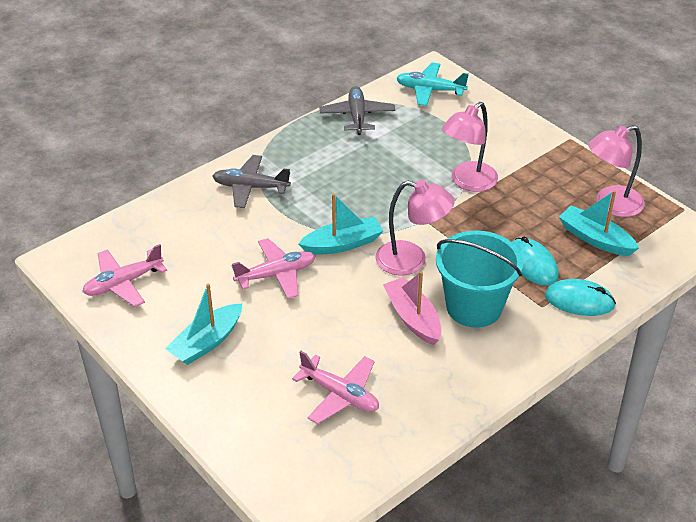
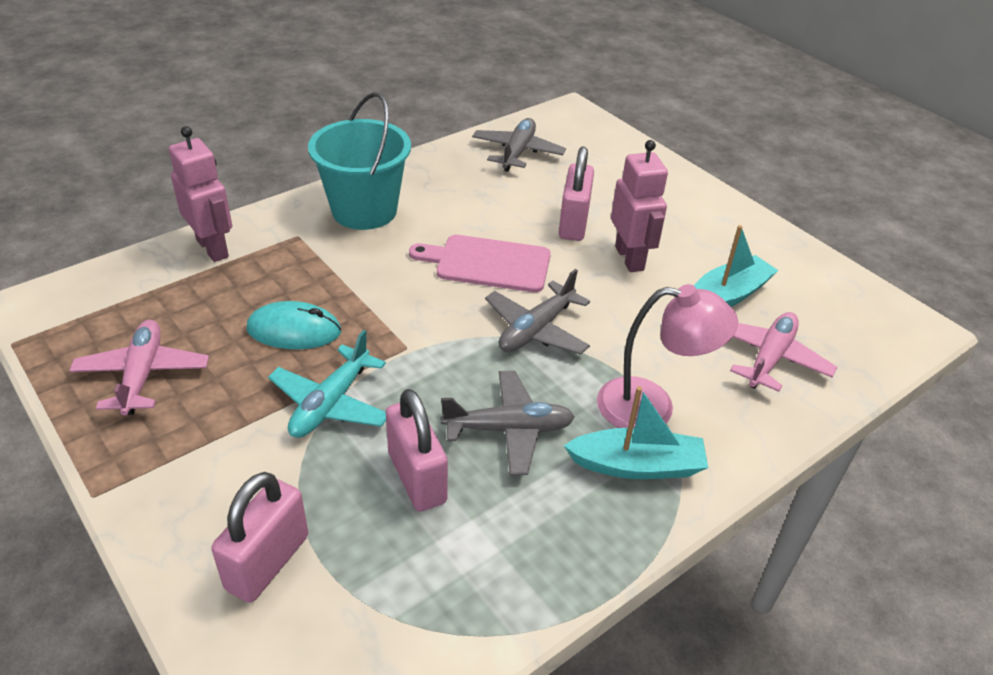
grey plane: [213,155,291,208] [319,86,395,135] = 2 -> [441,371,575,476] [472,118,566,172] [485,269,590,355] = 3
pink boat: [383,271,441,345] = 1 -> none = 0
pink cutting board: none = 0 -> [409,235,551,292] = 1
pink lamp: [375,180,455,276] [442,102,498,192] [588,125,645,217] = 3 -> [597,284,738,428] = 1
pink padlock: none = 0 -> [211,472,308,603] [386,389,448,511] [559,147,594,241] = 3
pink plane: [82,244,167,307] [232,238,315,299] [292,351,379,424] = 3 -> [69,320,209,415] [730,312,837,392] = 2
pink robot: none = 0 -> [169,126,232,262] [611,140,668,272] = 2
turquoise boat: [165,284,242,365] [298,194,383,255] [559,190,639,256] = 3 -> [564,386,708,479] [694,225,779,307] = 2
turquoise mouse: [512,237,559,286] [545,279,616,316] = 2 -> [246,301,341,349] = 1

